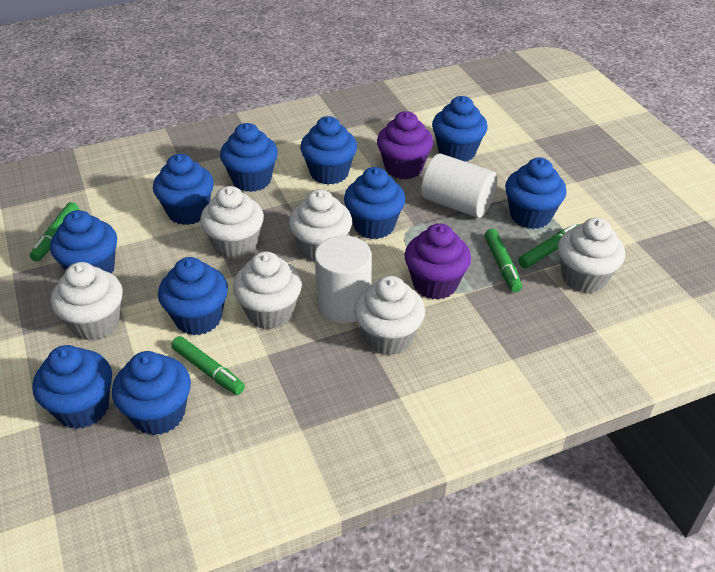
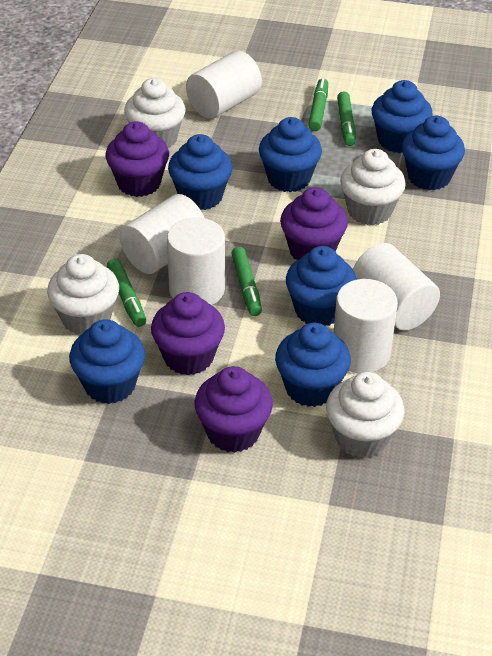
blue cupcake: [33,345,112,429] [50,210,117,274] [112,351,191,435] [153,154,214,225] [158,257,228,336] [220,123,278,192] [300,116,357,185] [344,167,405,239] [432,96,488,161] [505,157,567,229] = 10 -> [69,319,145,404] [168,134,233,210] [259,117,322,192] [275,323,351,407] [286,246,356,326] [372,80,433,153] [402,116,465,190] = 7
purple cupcake: [377,111,433,179] [404,223,471,300] = 2 -> [106,121,169,197] [151,292,225,375] [195,366,273,453] [280,187,348,260] = 4
white cupcake: [51,262,123,341] [200,186,264,260] [233,251,302,329] [289,189,352,262] [354,276,425,355] [558,218,625,293] = 6 -> [47,254,119,335] [124,78,185,148] [326,372,405,458] [340,149,406,225] = 4
white cylinder: [315,235,372,324] [421,153,497,218] = 2 -> [120,194,204,274] [167,217,225,305] [186,51,262,119] [333,279,398,373] [353,243,440,331] = 5

